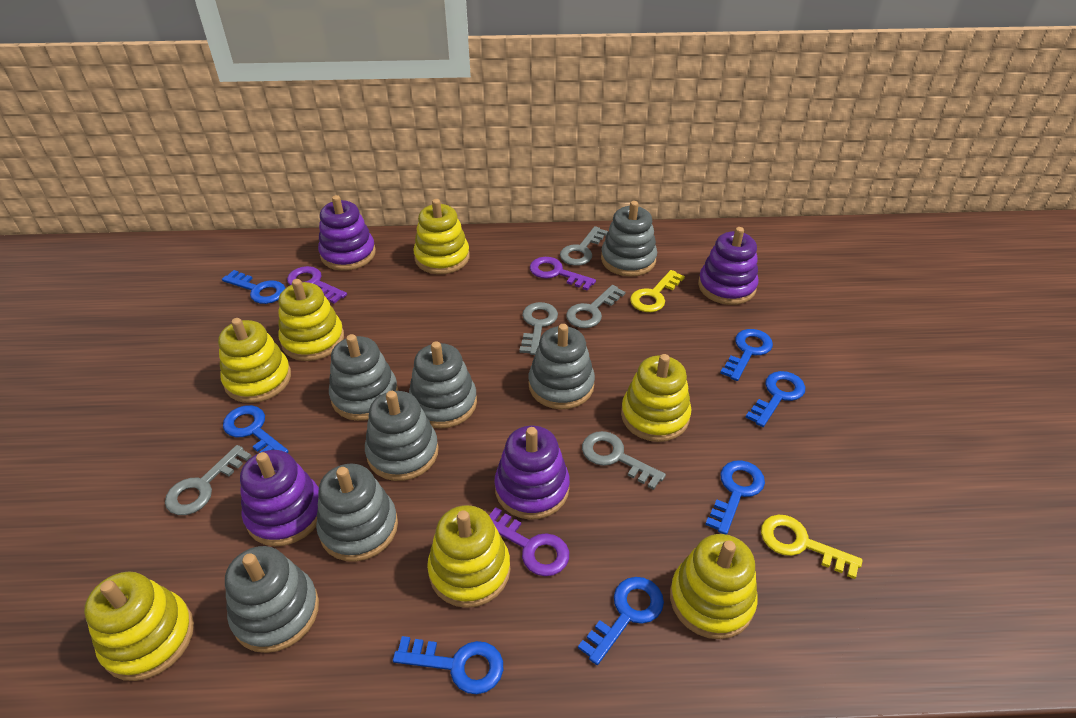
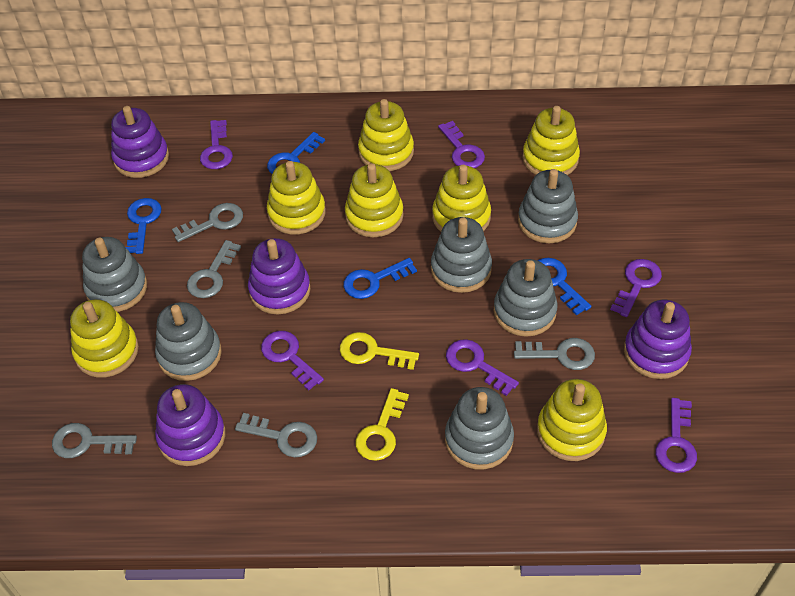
blue key: [222,270,285,304] [223,405,289,453] [393,636,503,694] [578,577,664,665] [705,460,765,535] [720,329,773,381] [746,371,805,427] = 7 -> [126,198,162,254] [267,132,325,174] [343,258,417,299] [537,258,591,315] = 4
grey stacking toy: [225,546,319,653] [316,464,398,562] [329,334,398,421] [365,391,439,481] [409,341,477,429] [528,324,595,409] [601,201,657,277] = 7 -> [82,237,147,312] [155,302,222,381] [431,217,492,293] [445,387,514,470] [493,259,558,337] [518,169,578,243] = 6
purple key: [287,266,347,304] [489,507,569,576] [530,257,596,291] = 3 -> [200,120,233,169] [261,331,324,391] [438,121,485,168] [446,339,519,396] [610,259,662,317] [656,398,697,473] = 6

